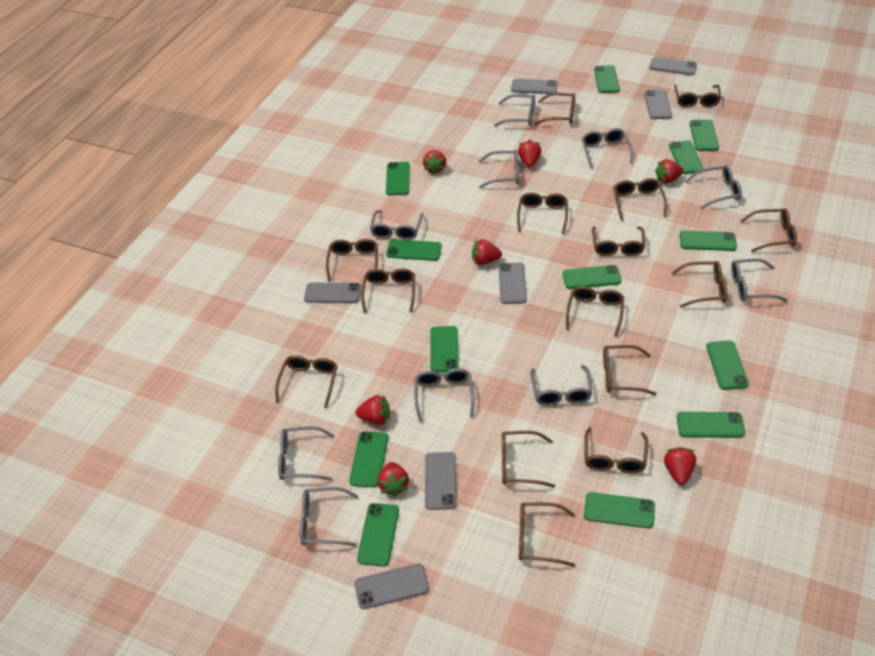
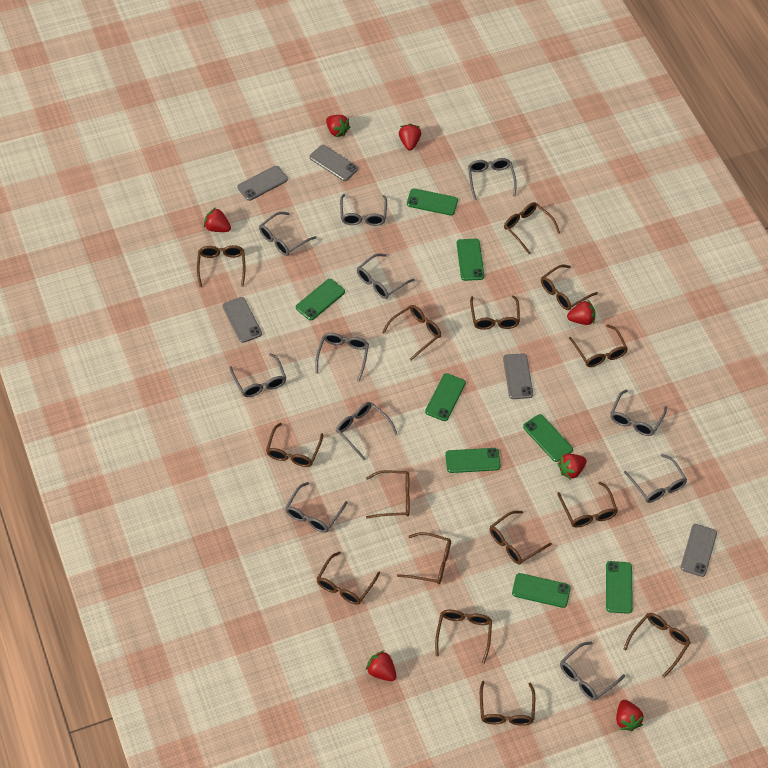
green phone: [349,431,388,487] [357,503,399,567] [386,162,410,195] [386,239,442,261] [430,326,459,372] [563,265,621,289] [584,492,655,529] [594,65,620,93] [669,140,704,174] [677,412,745,438] [680,230,737,251] [690,120,719,151] [706,340,749,390] = 13 -> [296,279,345,320] [407,188,458,216] [425,373,466,421] [445,448,501,473] [457,239,484,281] [512,573,571,608] [523,414,573,462] [606,561,633,614] = 8
grey glasses: [278,426,334,481] [300,487,359,546] [370,210,423,240] [414,368,475,422] [479,150,519,188] [494,94,535,127] [530,365,592,406] [581,128,633,169] [686,165,742,209] [731,258,788,302] = 10 -> [230,353,286,397] [259,212,316,256] [285,482,348,533] [315,333,369,382] [336,402,397,460] [340,194,387,226] [357,253,415,299] [468,158,517,200] [560,641,625,701] [610,390,667,436] [624,454,687,503] = 11
grey phone: [304,283,361,303] [354,563,429,609] [425,452,457,510] [499,263,527,304] [511,79,558,94] [644,90,672,119] [649,57,697,75] = 7 -> [223,297,262,343] [237,166,288,201] [310,145,358,181] [503,353,533,399] [681,524,717,577] = 5

